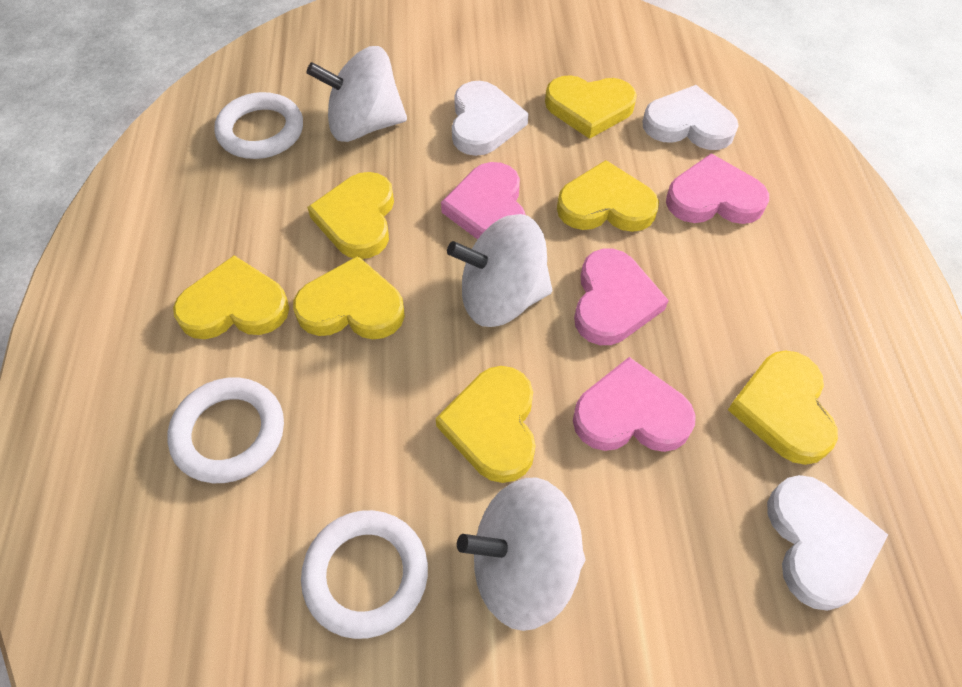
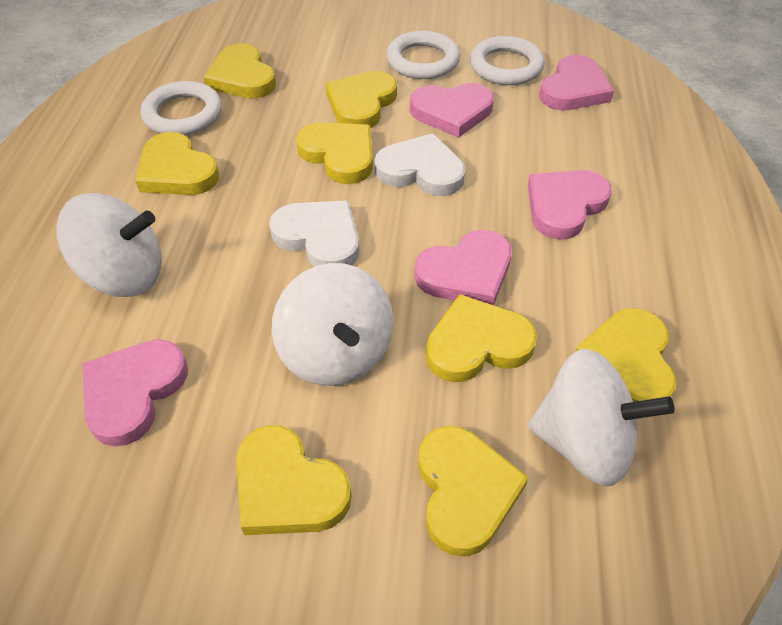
pink heart: [441,162,526,239] [573,357,696,452] [574,249,669,345] [666,154,769,224] = 4 -> [83,340,188,447] [410,83,494,138] [414,230,512,305] [528,170,612,240] [539,55,614,110] = 5
white heart: [452,81,529,156] [642,85,739,150] [767,475,888,611] = 3 -> [269,200,359,267] [374,133,465,196] = 2
yellow heart: [173,255,289,339] [293,256,405,339] [307,172,394,259] [436,366,536,483] [545,75,637,139] [557,160,659,232] [728,350,838,465] = 7 -> [135,132,219,195] [203,43,276,99] [236,425,352,535] [296,122,373,184] [325,71,397,128] [418,426,529,556] [426,294,537,382] [575,308,676,402] = 8

